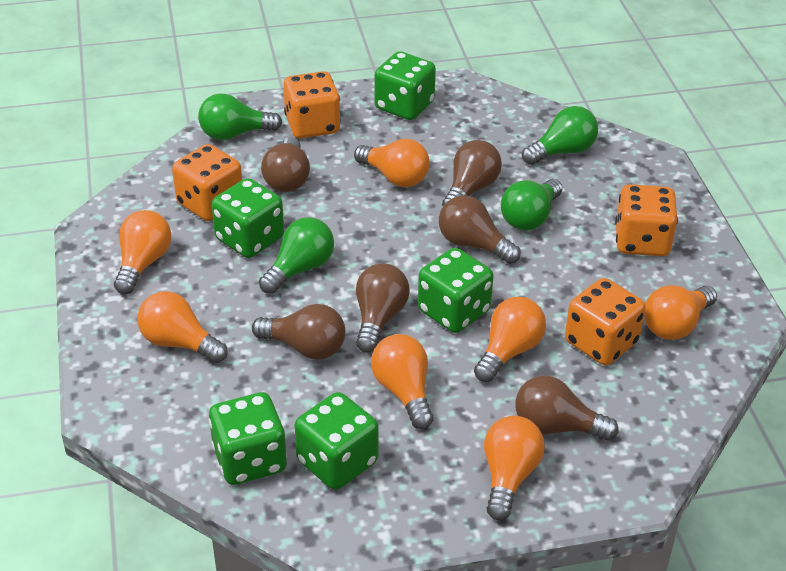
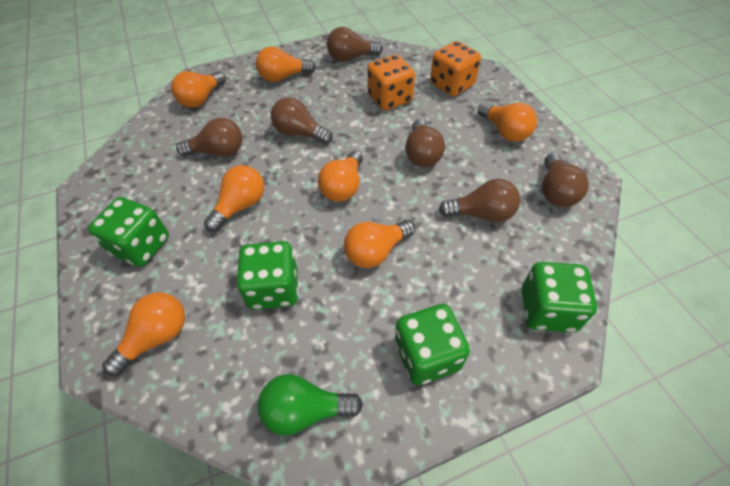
green dice: [209,392,287,485] [212,178,284,258] [294,392,379,490] [375,51,436,120] [418,248,494,333] = 5 -> [88,197,169,267] [236,241,298,310] [395,304,470,385] [522,262,597,333] = 4
green light bulb: [198,93,282,140] [259,217,334,294] [501,179,563,230] [522,106,598,165] = 4 -> [257,374,363,436] = 1
orange dice: [172,144,242,221] [283,71,341,138] [565,278,646,365] [615,184,678,256] = 4 -> [367,55,415,110] [430,41,481,96] = 2

